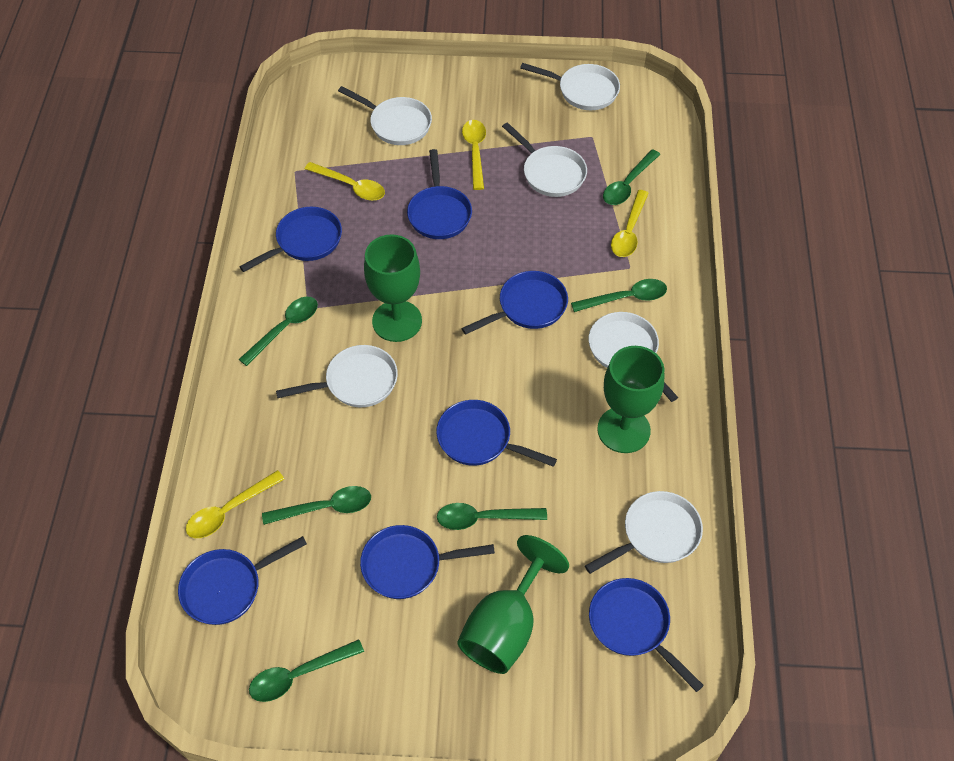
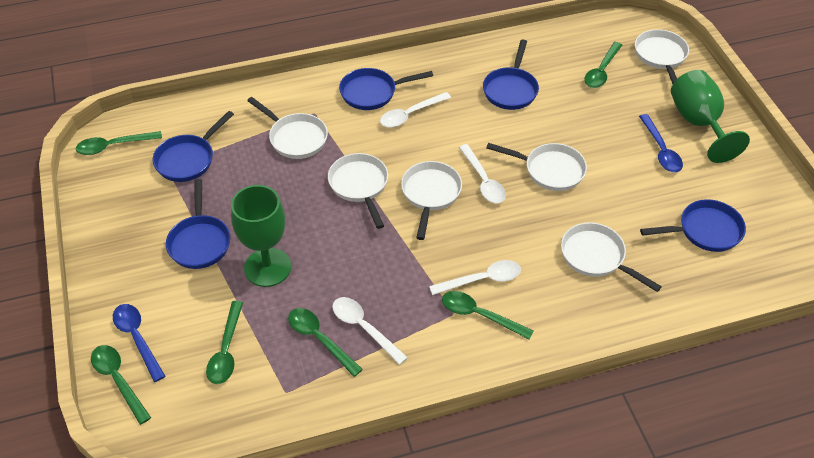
blue pan: [178,536,307,625] [239,207,342,272] [360,525,495,599] [407,149,472,239] [436,400,557,467] [461,271,568,335] [589,578,704,692] = 7 -> [153,111,234,182] [166,179,230,269] [339,68,433,110] [483,40,539,110] [640,199,746,252] = 5
blue spoon: none = 0 -> [113,304,165,382] [639,114,683,172] = 2
green goblet: [364,234,422,342] [457,535,569,674] [597,346,664,453] = 3 -> [231,185,291,287] [671,70,750,163] = 2
white spoon: none = 0 -> [332,297,408,365] [380,92,451,128] [429,260,521,295] [459,144,506,203] = 4
yellow spoon: [186,470,284,538] [305,162,385,201] [462,120,486,190] [611,190,649,257] = 4 -> none = 0

